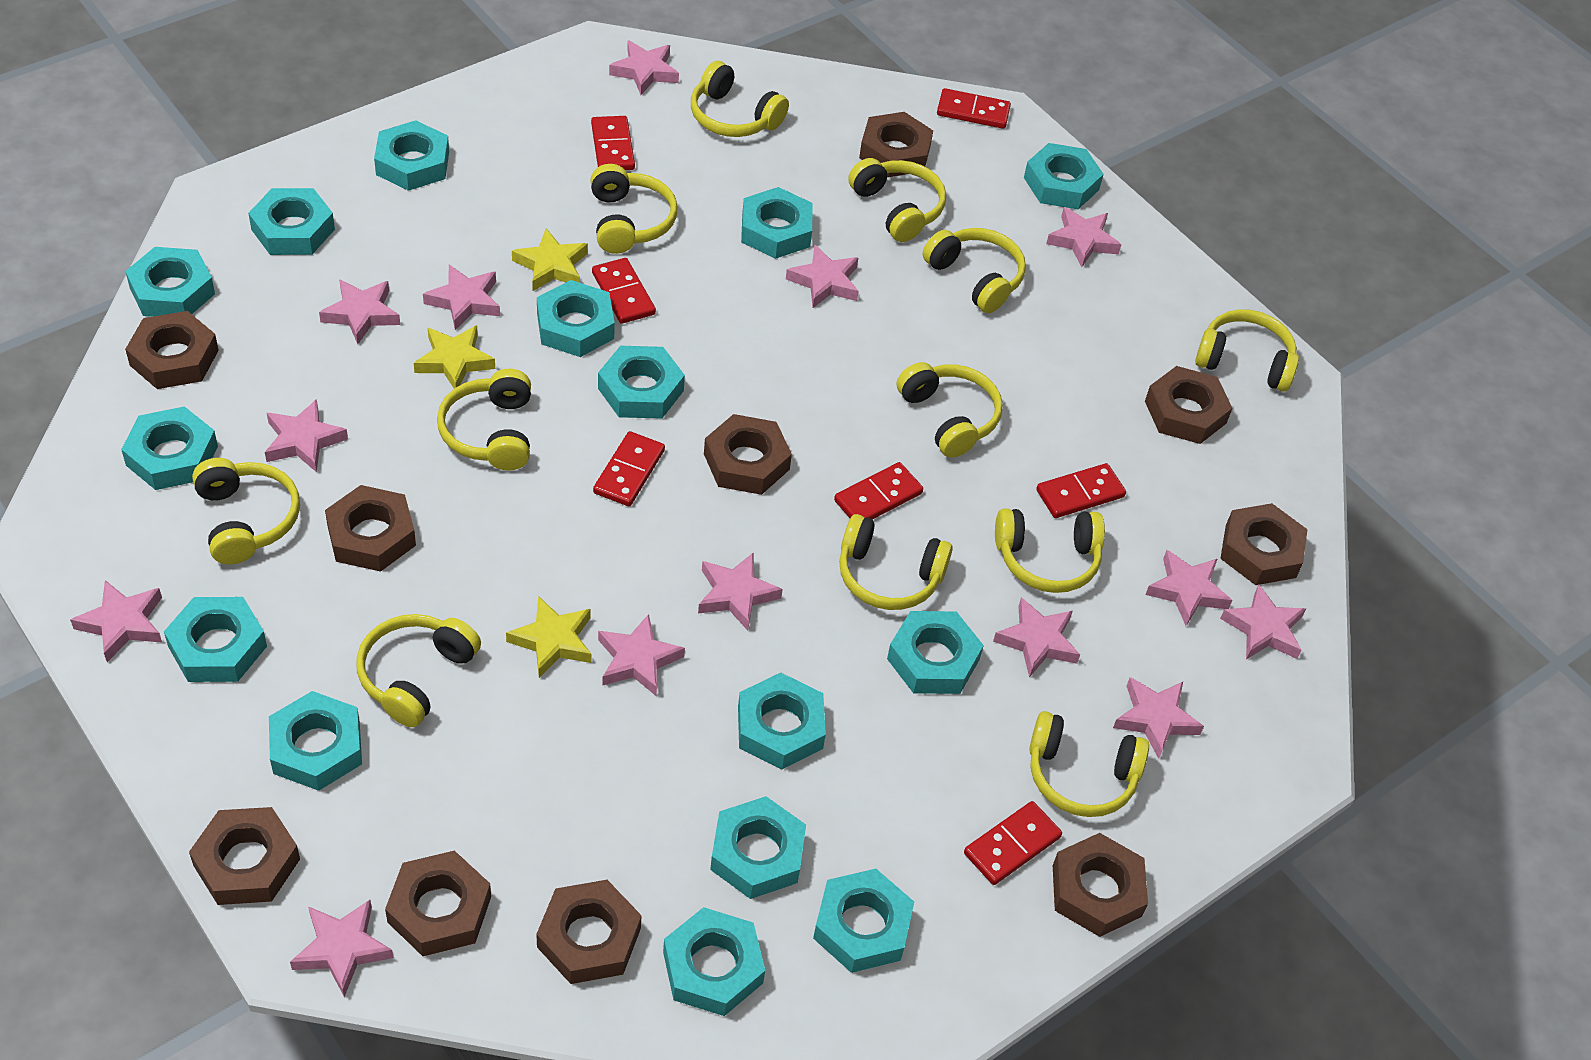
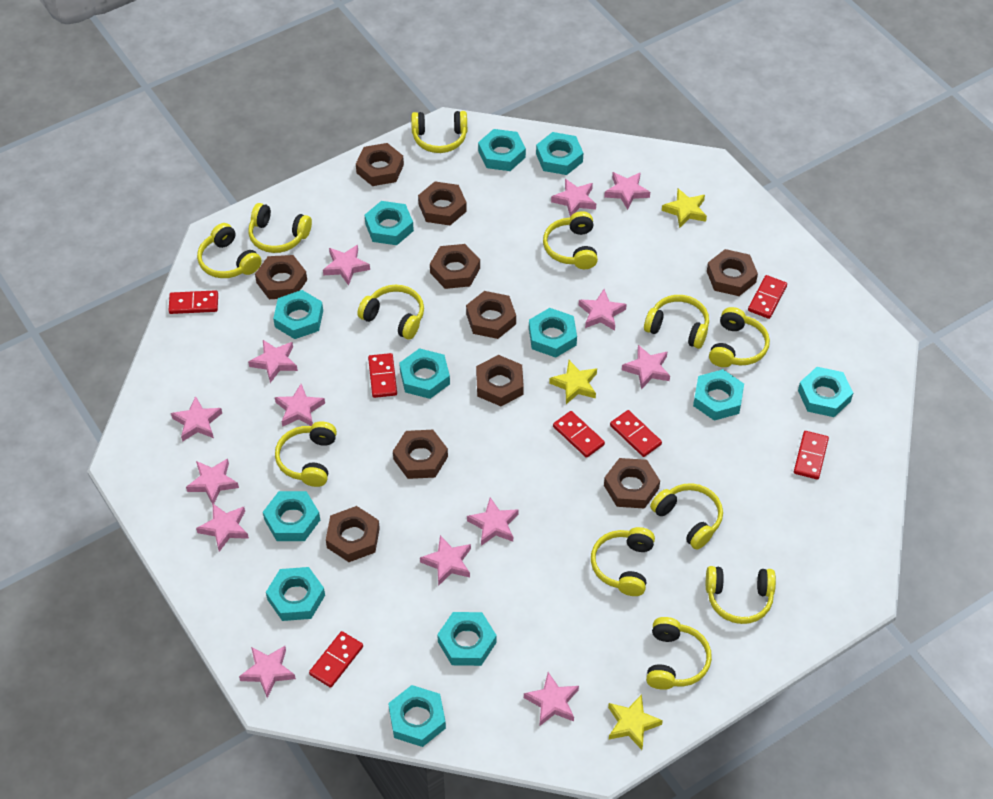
turquoise nut: [121,406,218,490] [125,247,215,317] [164,597,267,682] [248,188,335,255] [269,691,362,791] [374,120,449,191] [537,280,615,357] [598,346,685,419] [663,907,765,1016] [710,796,806,899] [738,673,826,769] [741,187,812,259] [813,869,914,973] [887,611,984,694] [1024,143,1104,209] = 15 -> [263,491,320,541] [266,567,325,621] [273,290,323,339] [365,201,414,245] [388,685,446,747] [399,348,450,399] [437,612,497,666] [478,129,526,171] [529,308,577,358] [536,132,583,175] [693,369,744,421] [798,367,853,417] = 12

